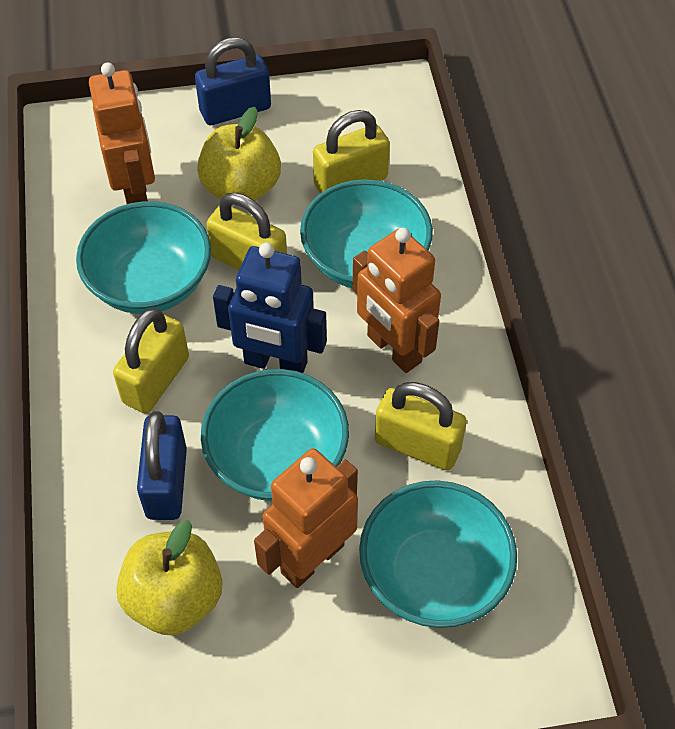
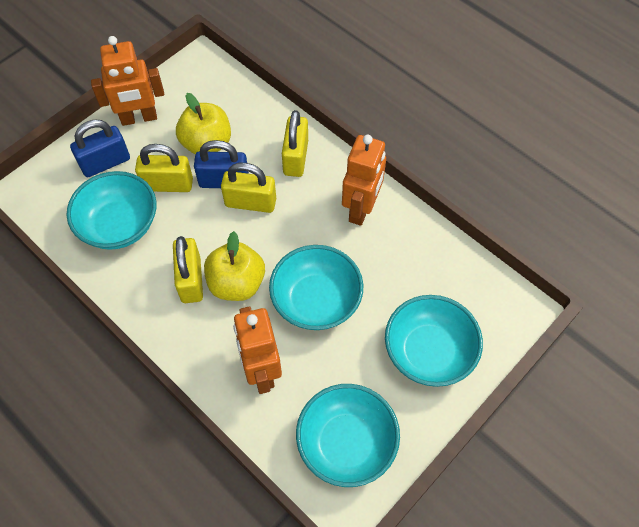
blue robot: [213,242,327,373] = 1 -> none = 0

